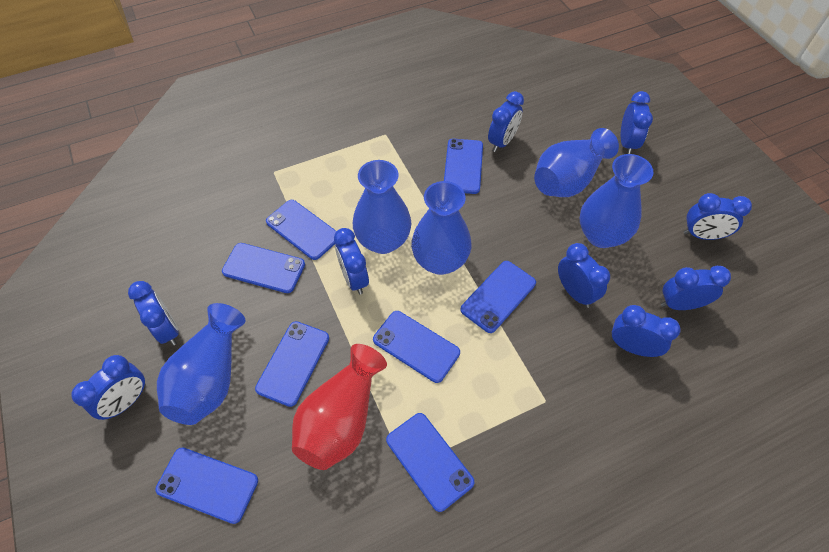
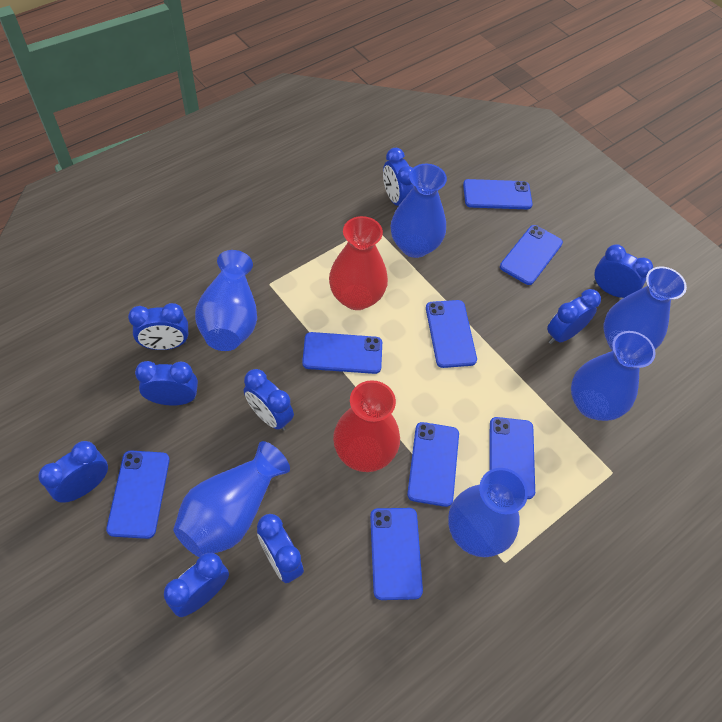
blue vase: [157,303,245,425] [353,160,411,254] [411,181,471,275] [534,128,619,197] [580,154,654,248] = 5 -> [173,441,290,557] [195,250,257,351] [391,164,447,258] [448,468,528,557] [571,331,655,421] [603,267,687,351] = 6
red vase: [292,344,387,470] = 1 -> [329,216,388,310] [333,380,400,472] = 2

